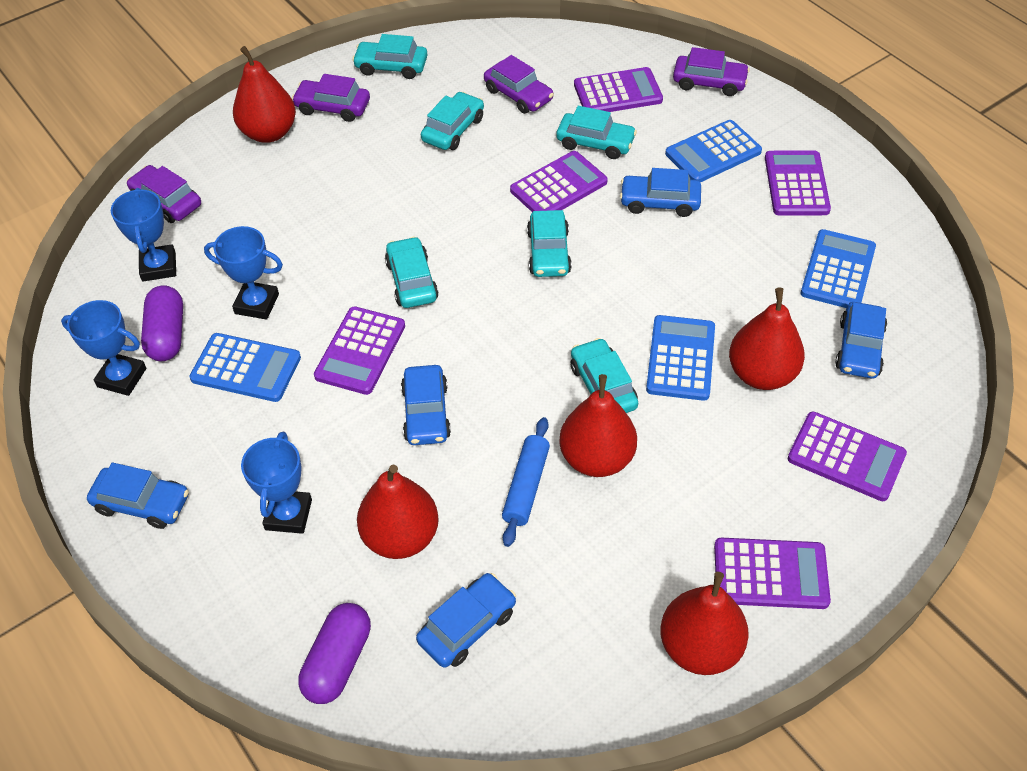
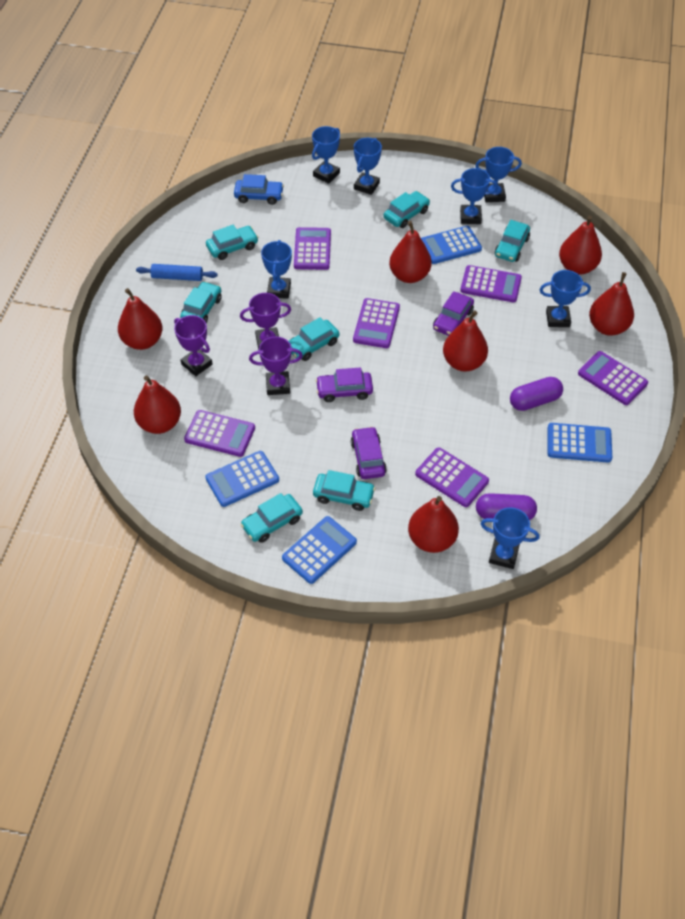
blue car: [87,463,189,529] [401,365,451,445] [416,573,516,668] [620,168,701,217] [835,302,887,379] = 5 -> [234,174,284,205] = 1
blue trophy: [61,300,147,396] [111,188,176,281] [204,226,283,320] [241,432,312,534] = 4 -> [261,240,292,299] [312,126,340,184] [354,138,382,195] [451,168,498,224] [475,147,522,202] [480,507,540,569] [539,270,591,327] = 7
purple car: [127,165,201,223] [292,74,370,122] [484,55,554,114] [673,47,750,96] = 4 -> [316,368,373,402] [351,426,387,479] [433,291,474,336] = 3
purple trophy: none = 0 -> [174,315,212,376] [240,293,291,350] [249,337,303,395] = 3
red pear: [233,46,296,143] [357,465,439,559] [559,374,637,477] [660,572,749,675] [729,287,805,390] = 5 -> [118,288,163,350] [134,375,181,434] [389,221,432,283] [408,496,459,553] [443,311,488,372] [559,215,602,275] [589,272,634,336] = 7
turquoise car: [352,34,427,79] [385,236,439,308] [421,92,484,150] [527,210,572,277] [556,106,637,159] [571,338,638,413] = 6 -> [180,281,222,323] [206,225,258,260] [240,493,303,543] [289,317,340,361] [313,470,375,511] [384,191,430,228] [494,220,530,262] = 7

